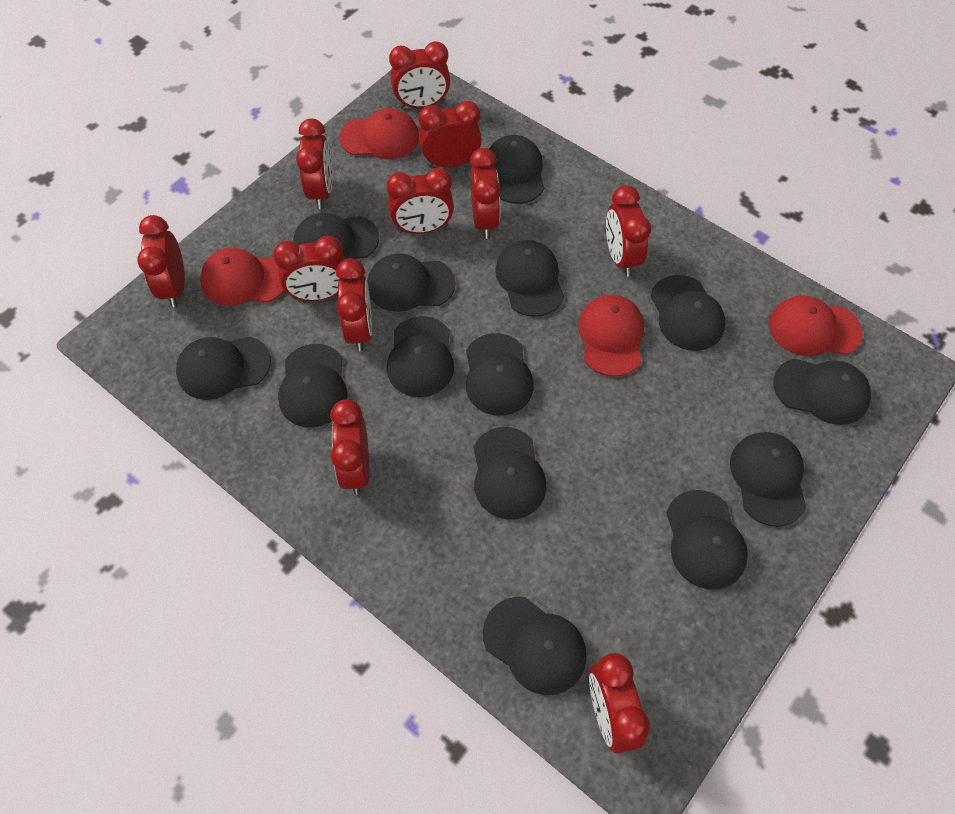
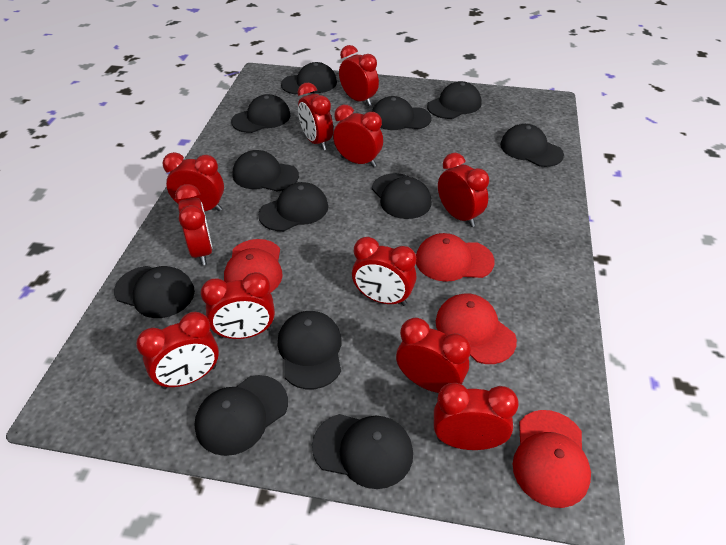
black cap: [176,337,271,400] [278,344,348,428] [293,213,379,259] [367,254,456,312] [387,316,454,397] [466,333,534,416] [473,427,547,519] [483,597,587,695] [489,135,544,204] [495,240,564,317] [650,275,725,351] [666,490,748,590] [730,432,806,527] [773,359,871,425] = 14 -> [114,266,195,318] [195,375,288,456] [231,94,291,133] [233,150,299,192] [258,182,328,231] [278,311,342,389] [281,62,337,94] [312,414,413,489] [372,96,432,130] [372,173,432,219] [427,81,482,119] [500,124,564,167] = 12

